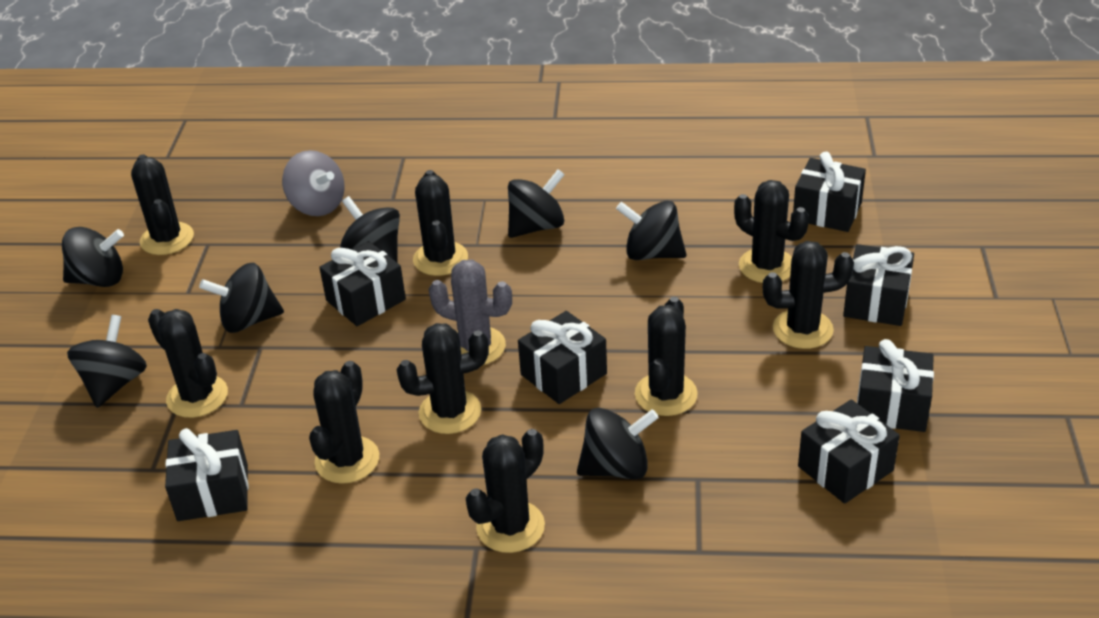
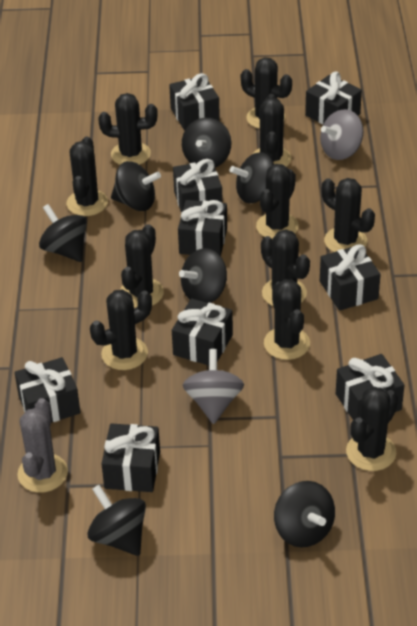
black cactus: [131,154,194,255] [148,309,228,418] [309,361,379,484] [397,323,489,434] [413,170,468,276] [466,429,545,553] [635,297,698,416] [734,180,809,283] [763,241,854,349] = 9 -> [66,137,108,216] [90,289,152,370] [98,93,158,165] [120,224,164,308] [241,57,292,129] [253,94,292,167] [256,164,299,239] [261,229,310,306] [264,279,310,360] [322,178,375,252] [346,387,398,471] = 11
black gift: [165,428,248,521] [319,241,406,326] [518,311,607,404] [793,152,866,232] [798,399,900,504] [843,244,914,326] [857,339,934,432] = 7 -> [15,357,80,423] [101,423,160,492] [169,73,220,131] [172,298,233,365] [173,159,223,213] [178,200,227,256] [305,72,362,125] [320,244,381,311] [336,354,404,420] = 9
grey spinning top: [282,150,345,216] = 1 -> [183,349,244,424] [320,109,363,160] = 2

